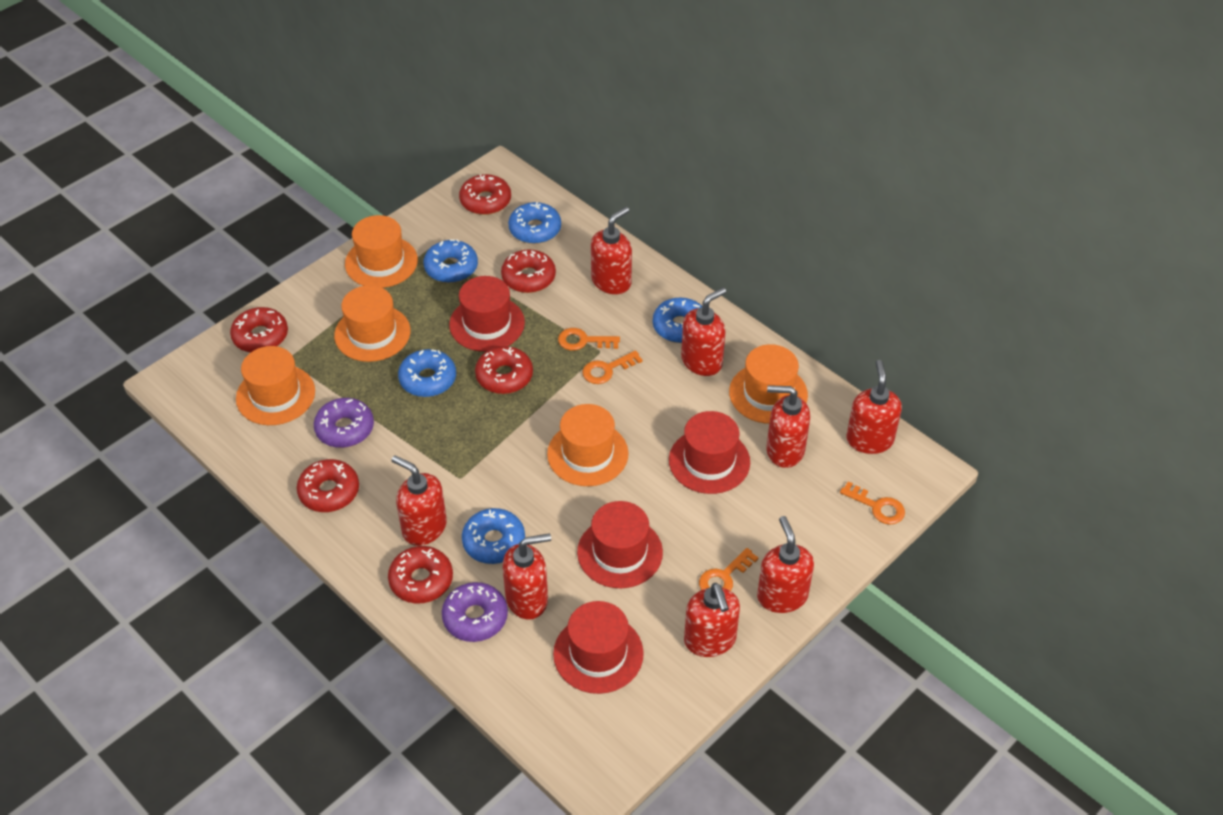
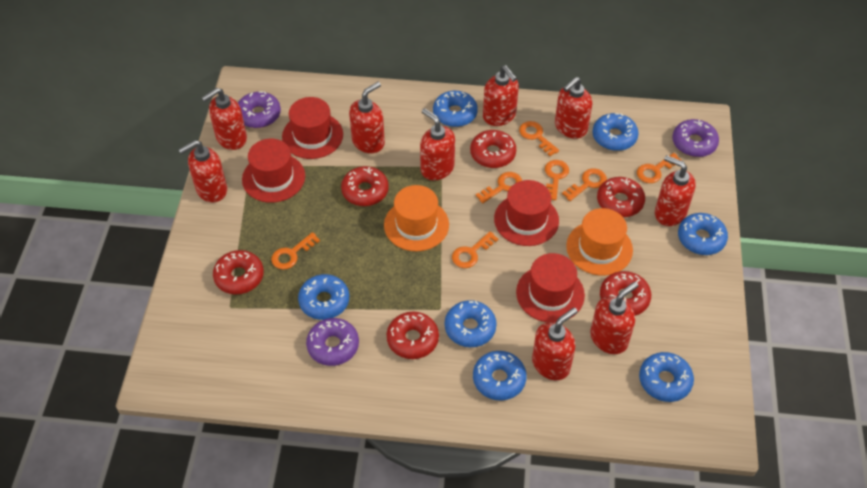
blue donut: [398,349,456,397] [424,239,478,283] [462,508,525,564] [508,202,561,244] [653,298,702,343] = 5 -> [298,274,349,320] [433,91,478,127] [445,300,497,347] [473,351,527,401] [592,113,639,151] [639,352,694,402] [678,213,728,255] = 7
orange hat: [236,346,315,425] [334,285,410,362] [345,215,418,288] [547,404,629,486] [729,344,808,424] = 5 -> [384,185,449,251] [566,208,633,275] = 2
orange key: [558,328,620,350] [583,350,642,384] [699,548,759,591] [840,481,905,525] = 4 -> [271,232,320,270] [452,231,498,268] [476,172,522,203] [519,121,559,156] [545,160,569,200] [562,168,607,201] [637,153,681,183] = 7
purple donut: [314,398,374,448] [442,582,508,642] = 2 -> [238,91,281,128] [306,318,359,366] [672,119,719,157] = 3
red soap dispenser: [391,455,447,546] [503,533,551,620] [591,207,632,294] [681,288,726,376] [684,583,740,657] [757,516,814,613] [767,385,810,468] [846,360,902,454] = 8 -> [179,140,227,202] [202,88,247,150] [349,82,385,153] [420,108,455,180] [483,65,519,126] [532,307,578,380] [555,77,592,139] [590,282,639,354] [655,155,696,226] = 9

